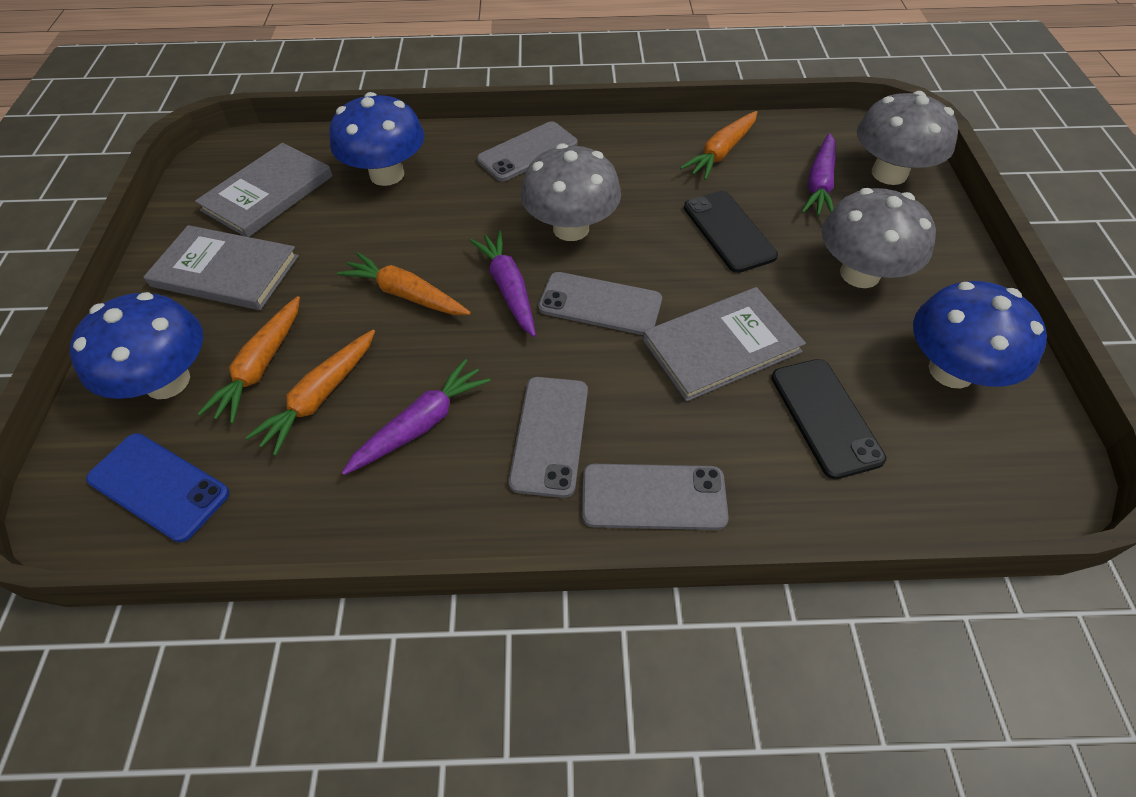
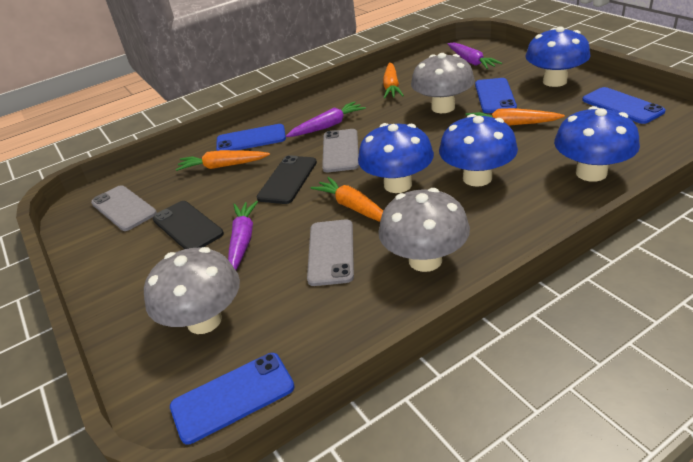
blue mushroom: [69,292,203,399] [329,92,424,186] [913,281,1047,389] = 3 -> [358,123,434,193] [439,114,518,187] [525,26,590,87] [554,106,640,182] = 4
blue phone: [86,433,230,542] = 1 -> [170,353,295,444] [216,124,286,151] [475,78,517,113] [582,87,666,124] = 4
grey book: [144,225,299,310] [195,143,333,237] [643,287,806,401] = 3 -> none = 0
grey phone: [477,121,577,181] [509,377,588,498] [538,272,662,335] [582,464,729,530] = 4 -> [91,185,157,231] [307,219,354,286] [322,129,359,172] = 3

